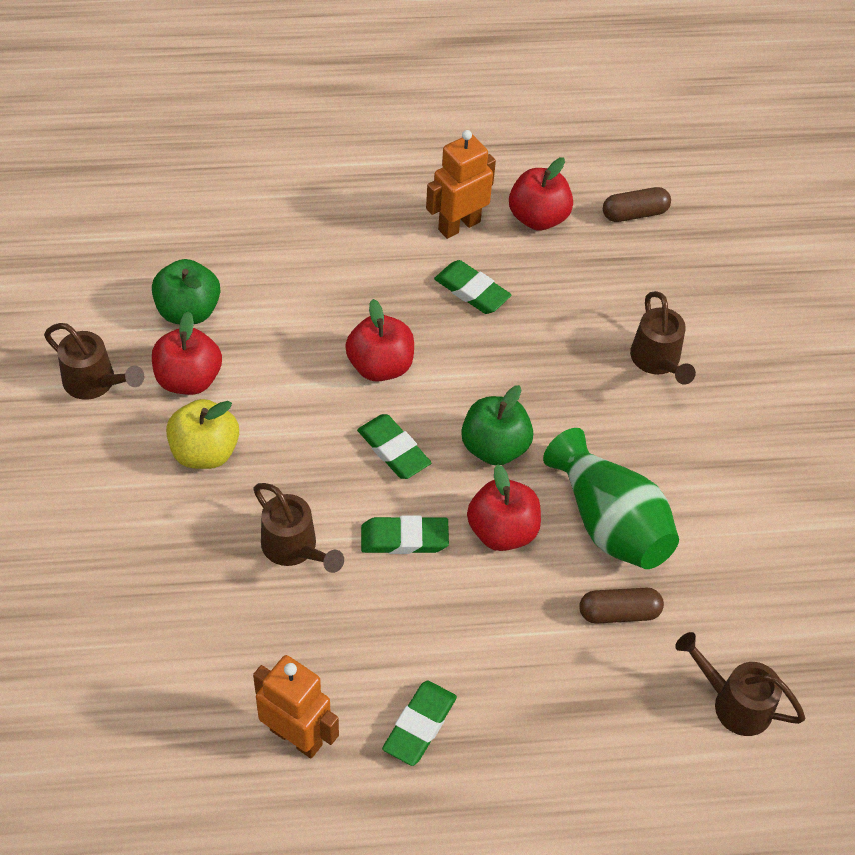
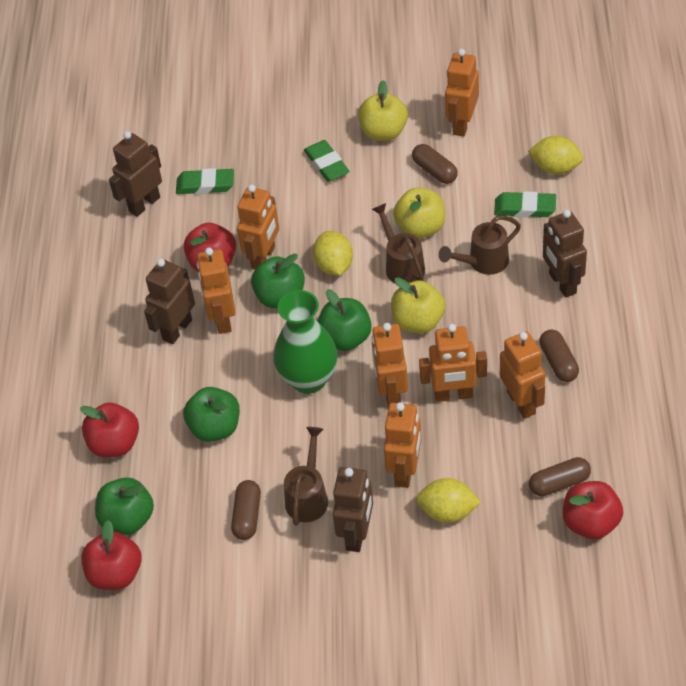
brown capsule: [579,588,664,623] [603,187,671,222] = 2 -> [231,480,261,540] [412,144,458,184] [529,457,591,496] [539,330,579,382] = 4
brown robot: none = 0 -> [109,131,162,217] [144,259,195,344] [333,467,373,552] [543,210,587,298] = 4
brown watering can: [44,323,144,400] [253,483,344,573] [630,291,696,384] [675,632,805,736] = 4 -> [284,427,328,526] [372,203,425,284] [439,215,521,275] = 3
green apple: [152,259,220,324] [461,385,533,465] = 2 -> [95,478,154,535] [183,387,240,442] [251,253,305,308] [318,289,372,351] = 4
green eraser: [357,414,431,479] [361,516,449,554] [382,681,457,766] [434,260,511,314] = 4 -> [176,168,234,194] [304,140,350,182] [494,191,556,217] = 3
orange robot: [253,655,339,759] [426,130,496,239] = 2 -> [197,248,236,334] [237,184,279,270] [372,323,408,408] [384,402,421,488] [419,324,487,402] [445,49,479,137] [500,331,545,419] = 7
yellow apple: [166,399,239,469] = 1 -> [358,80,408,141] [391,277,445,333] [393,188,445,238] = 3
yellow lemon: none = 0 -> [313,231,353,275] [416,478,481,523] [528,136,583,175] = 3

